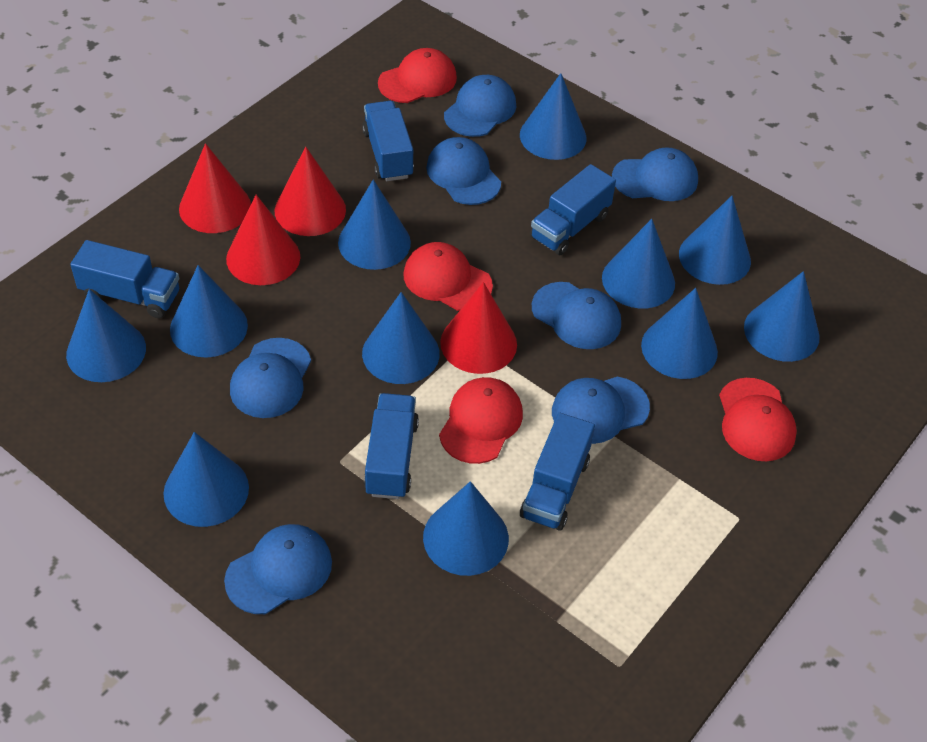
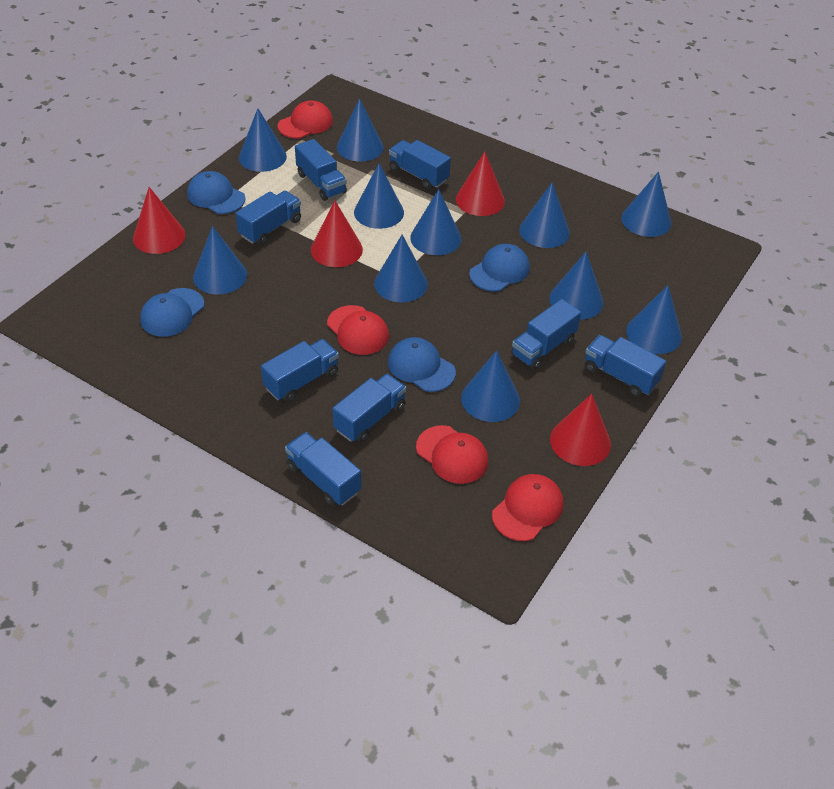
blue cap: [224,524,332,614] [230,338,311,418] [426,137,501,205] [444,75,516,137] [532,282,621,349] [552,377,650,444] [612,147,698,201] = 7 -> [140,288,204,337] [187,171,245,214] [388,337,456,392] [469,244,530,291] = 4
blue truck: [70,240,179,318] [362,101,414,181] [364,393,419,499] [520,413,595,531] [530,164,616,255] = 5 -> [235,191,301,245] [261,339,339,402] [285,432,361,506] [295,139,347,201] [332,374,406,442] [389,140,451,189] [511,299,581,369] [585,335,666,397] = 8

